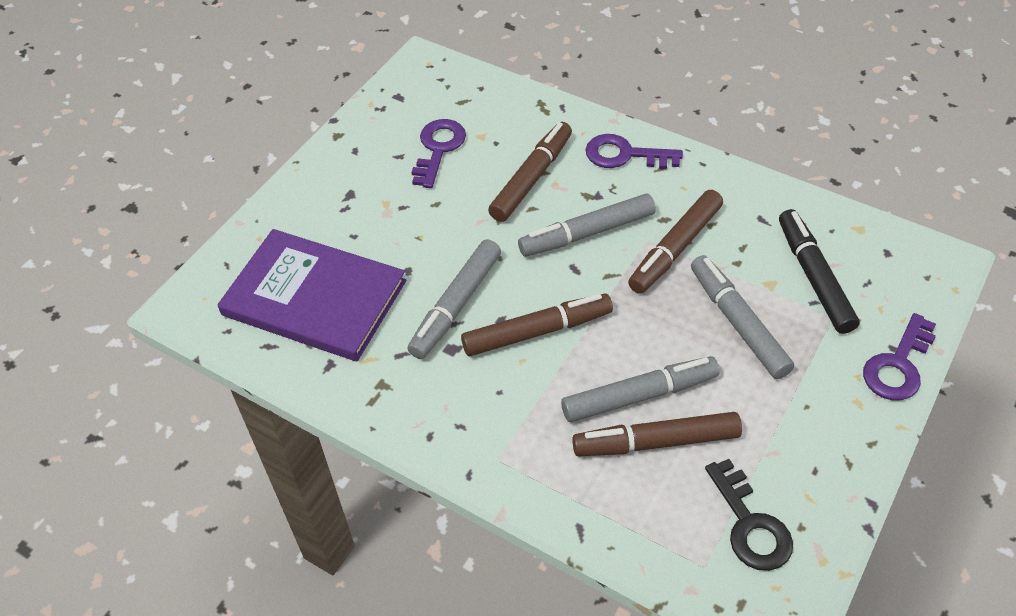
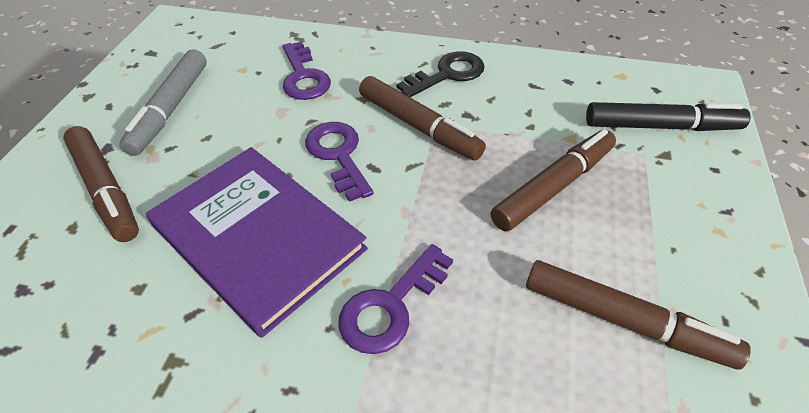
grey marker: [407,239,501,359] [518,193,656,257] [561,356,719,422] [691,255,794,379] = 4 -> [119,49,207,156] = 1

